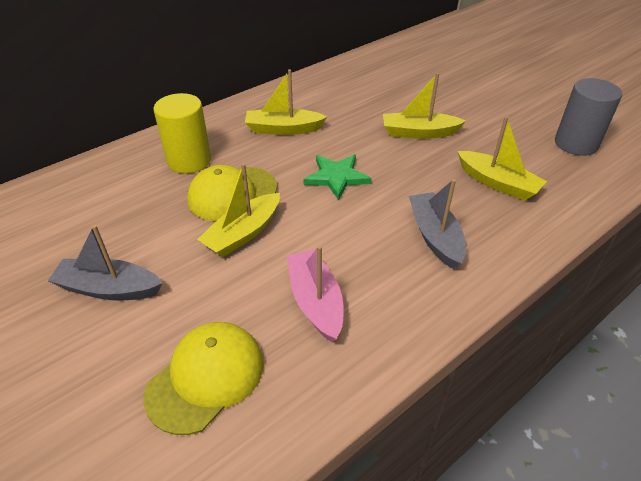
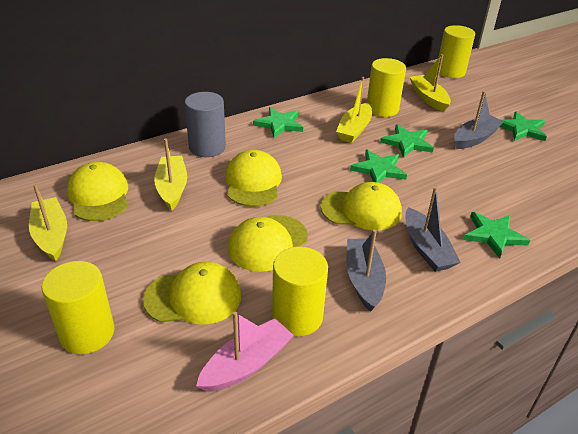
green star: [304,155,372,200] = 1 -> [253,107,303,138] [350,150,407,183] [380,124,434,158] [463,212,530,259] [500,112,547,141] = 5
grey boat: [48,225,163,301] [409,179,466,269] = 2 -> [346,229,386,312] [405,187,461,272] [454,91,504,149] = 3
yellow cap: [143,322,264,435] [187,165,277,221] = 2 -> [67,162,128,221] [143,262,241,324] [225,150,282,207] [228,215,308,272] [320,182,402,230] = 5
yellow cylinder: [153,93,211,173] = 1 -> [42,261,114,354] [272,247,328,336] [367,58,406,117] [438,25,475,78] = 4

